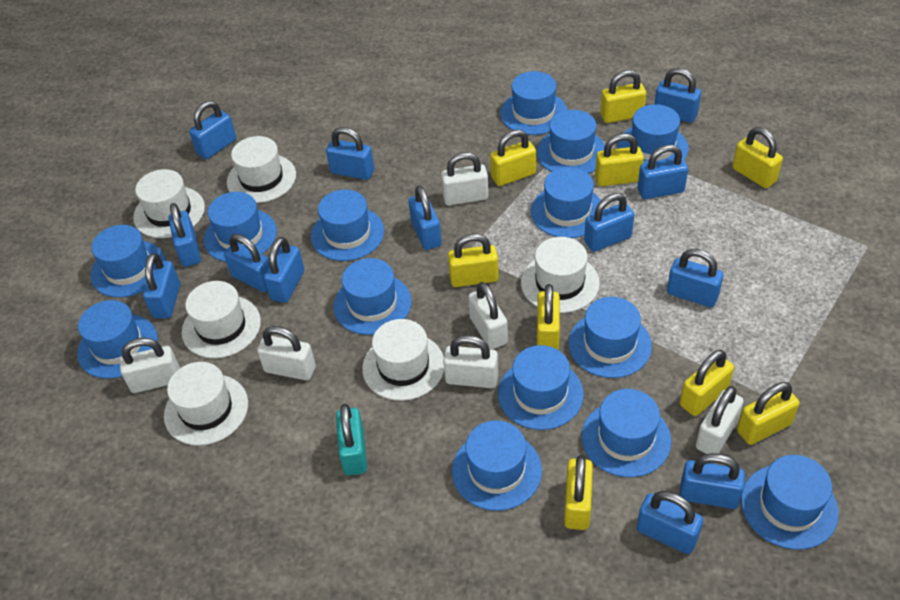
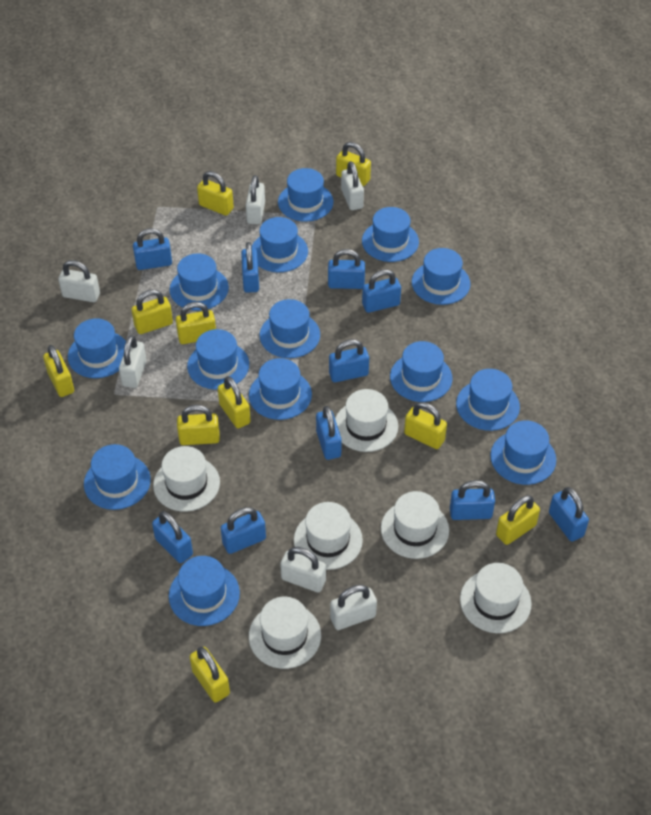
blue padlock: [143,253,180,318] [169,203,201,267] [189,101,236,159] [224,234,270,292] [264,237,304,303] [326,127,374,180] [408,186,442,250] [584,193,634,252] [637,491,703,554] [638,145,688,199] [655,68,701,123] [667,249,724,307] [680,453,745,509] = 13 -> [133,228,172,270] [152,511,193,563] [221,507,266,554] [241,242,259,293] [316,406,342,460] [328,249,365,289] [329,339,369,382] [362,269,401,313] [450,480,495,520] [549,487,589,542] = 10
turquoise padlock: [336,404,367,476] = 1 -> none = 0
yellow padlock: [448,234,499,287] [490,130,536,186] [537,284,560,350] [564,455,593,530] [595,133,644,186] [600,70,646,123] [680,350,734,416] [732,127,783,188] [737,382,799,445] = 9 -> [43,345,74,397] [131,289,173,334] [176,302,216,344] [177,405,220,445] [190,647,230,703] [197,171,234,216] [218,376,251,428] [336,142,371,186] [404,402,447,449] [496,495,540,545] = 10

